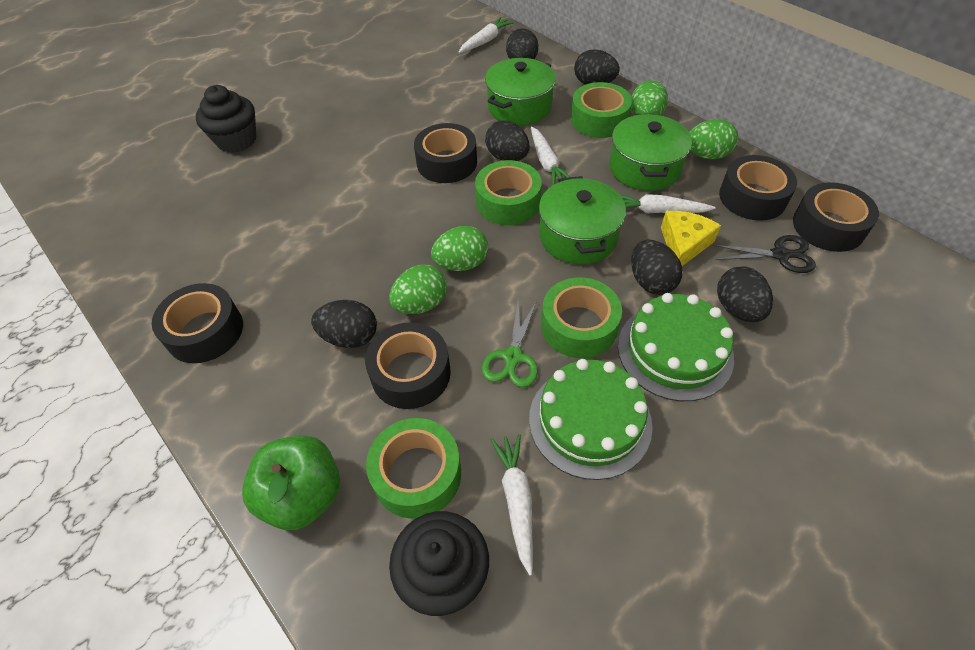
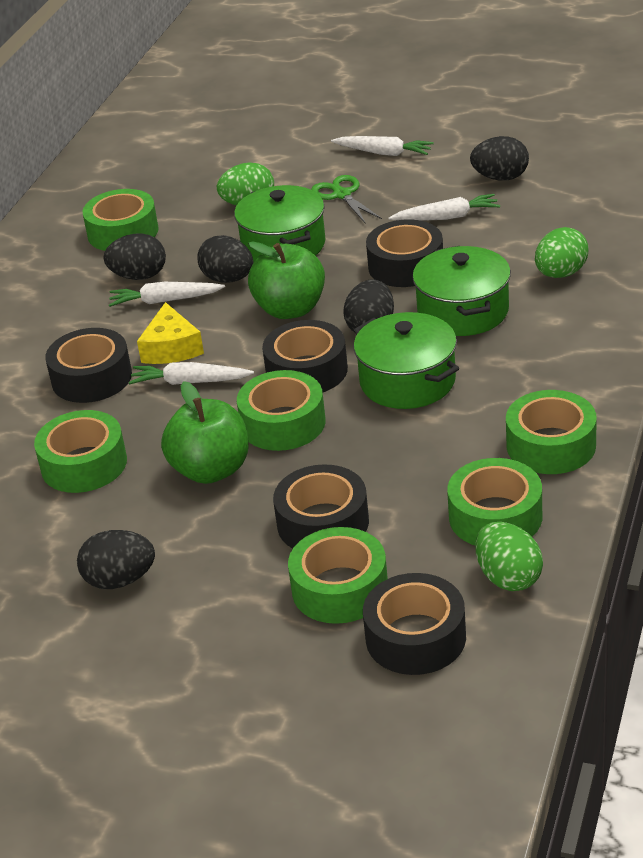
black cupcake: [196,85,256,153] [389,511,489,616] = 2 -> none = 0
black egg: [311,300,377,348] [485,120,529,161] [506,28,538,59] [574,49,620,85] [631,240,682,295] [717,266,773,322] = 6 -> [77,530,155,589] [103,233,166,280] [197,235,253,283] [344,279,394,332] [470,136,529,181] = 5
black scissors: [713,235,816,273] = 1 -> none = 0
green apple: [242,435,340,530] = 1 -> [161,381,249,484] [248,241,325,319] = 2
green cake: [529,359,653,480] [618,293,734,401] = 2 -> none = 0
green egg: [389,264,447,314] [431,226,488,271] [631,80,668,116] [689,119,738,159] = 4 -> [217,163,274,205] [475,522,543,591] [535,227,589,278] = 3
green tape: [366,418,461,519] [475,160,542,225] [541,277,622,358] [571,82,632,138] = 4 -> [34,410,127,493] [82,189,159,251] [237,370,326,451] [288,527,388,624] [447,458,542,545] [506,390,597,474] = 6

